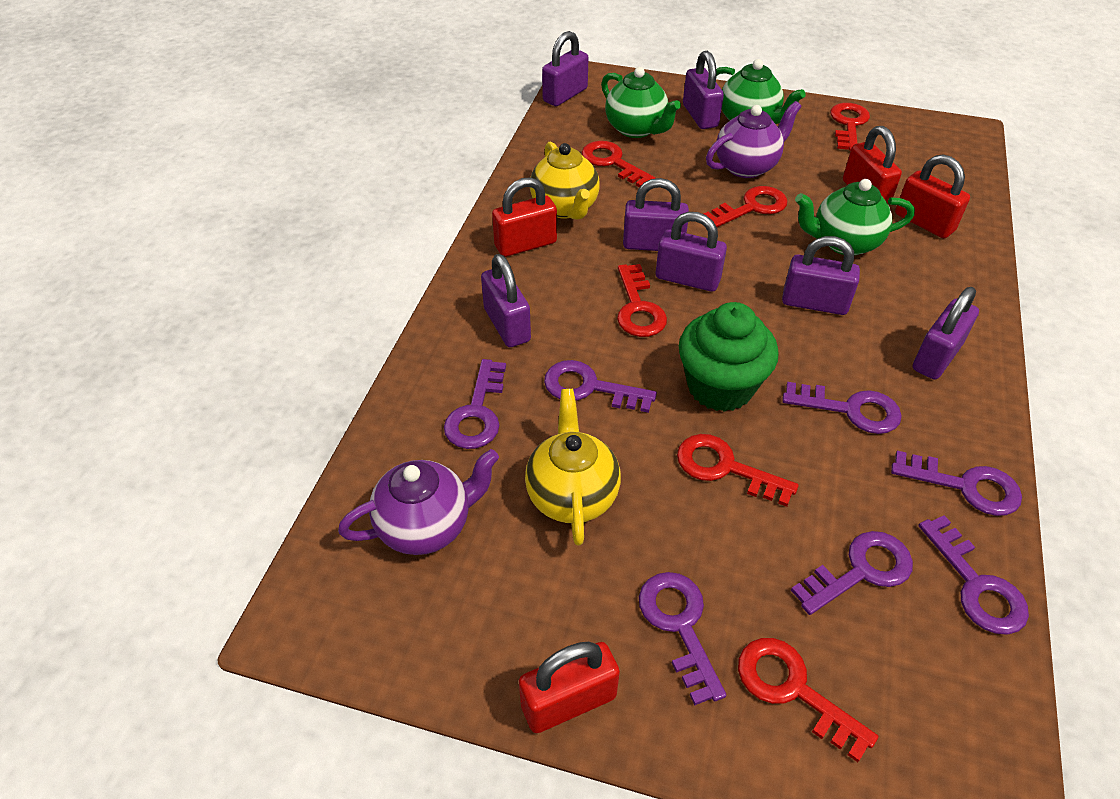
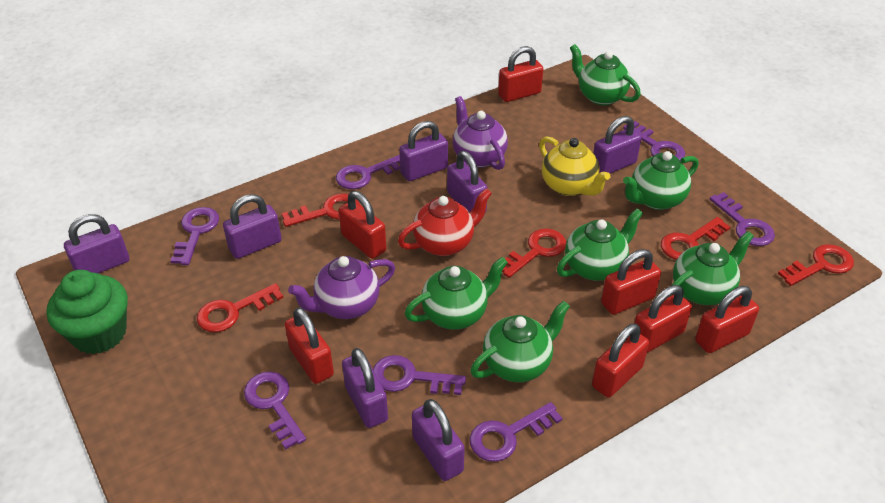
green teapot: [601,67,681,138] [716,59,806,124] [795,179,915,255] = 3 -> [405,257,508,330] [470,301,570,382] [557,208,643,281] [570,44,641,105] [623,151,699,210] [669,231,754,305] = 6
red key: [582,141,656,187] [617,264,667,337] [677,434,799,507] [703,186,788,227] [738,638,878,762] [830,103,870,151] = 6 -> [197,283,284,332] [281,193,360,227] [502,229,566,278] [661,217,730,260] [778,244,854,286] = 5
red padlock: [492,177,557,257] [519,641,620,733] [843,126,902,206] [895,155,970,238] = 4 -> [285,307,334,384] [339,191,386,259] [498,46,543,102] [592,323,649,398] [601,249,661,315] [634,285,692,353] [695,286,759,353] = 7
red teapot: none = 0 -> [398,188,492,256] = 1
yellow teapot: [525,389,621,546] [530,142,600,220] = 2 -> [539,136,610,196] = 1

